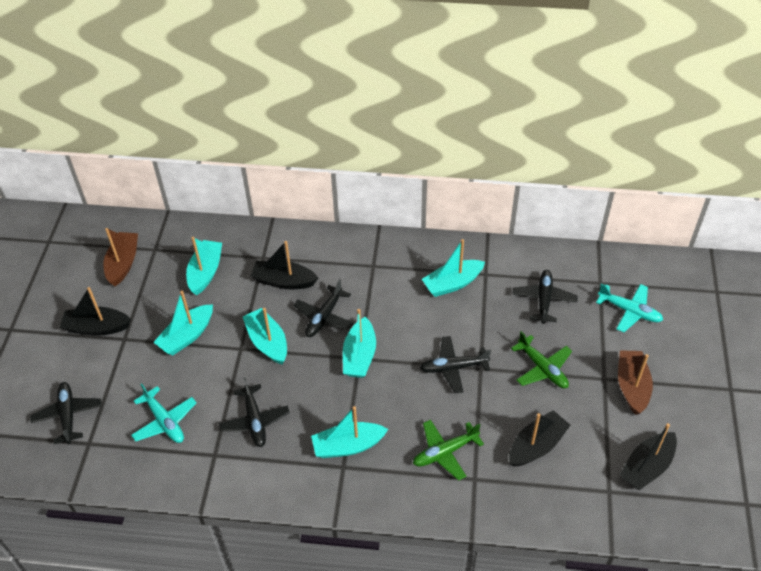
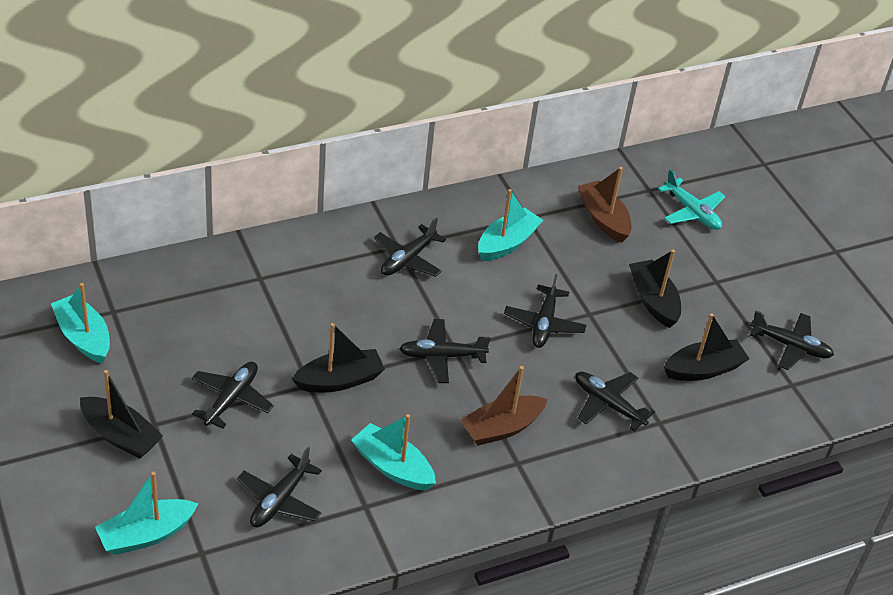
black plane: [30,382,102,444] [219,377,290,447] [294,279,354,337] [420,336,491,393] [513,270,578,324] = 5 -> [192,362,274,429] [237,447,322,527] [374,217,446,277] [399,319,491,383] [504,274,586,348] [575,372,655,431] [750,310,834,370] = 7
green plane: [413,420,484,481] [511,331,572,388] = 2 -> none = 0
turquoise boat: [154,291,213,355] [186,237,222,295] [243,308,287,364] [311,406,388,458] [343,309,376,378] [422,239,485,297] = 6 -> [51,283,110,364] [95,471,198,555] [351,414,436,491] [478,189,543,261] = 4
turquoise plane: [131,384,197,443] [596,283,663,332] = 2 -> [658,169,725,230] = 1

